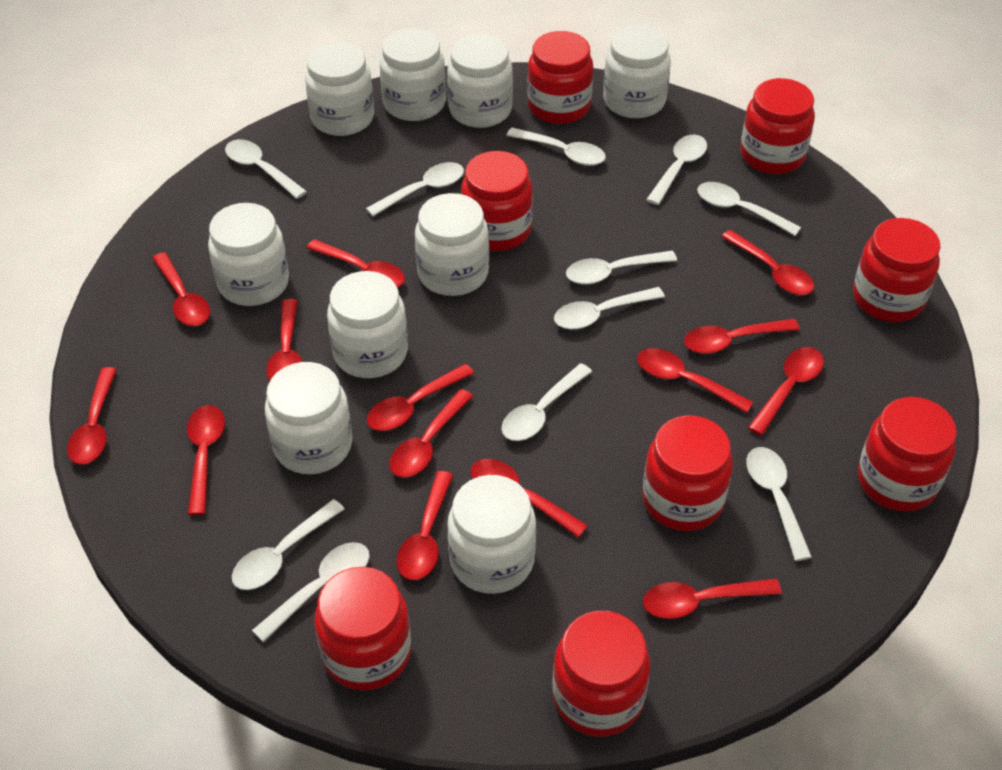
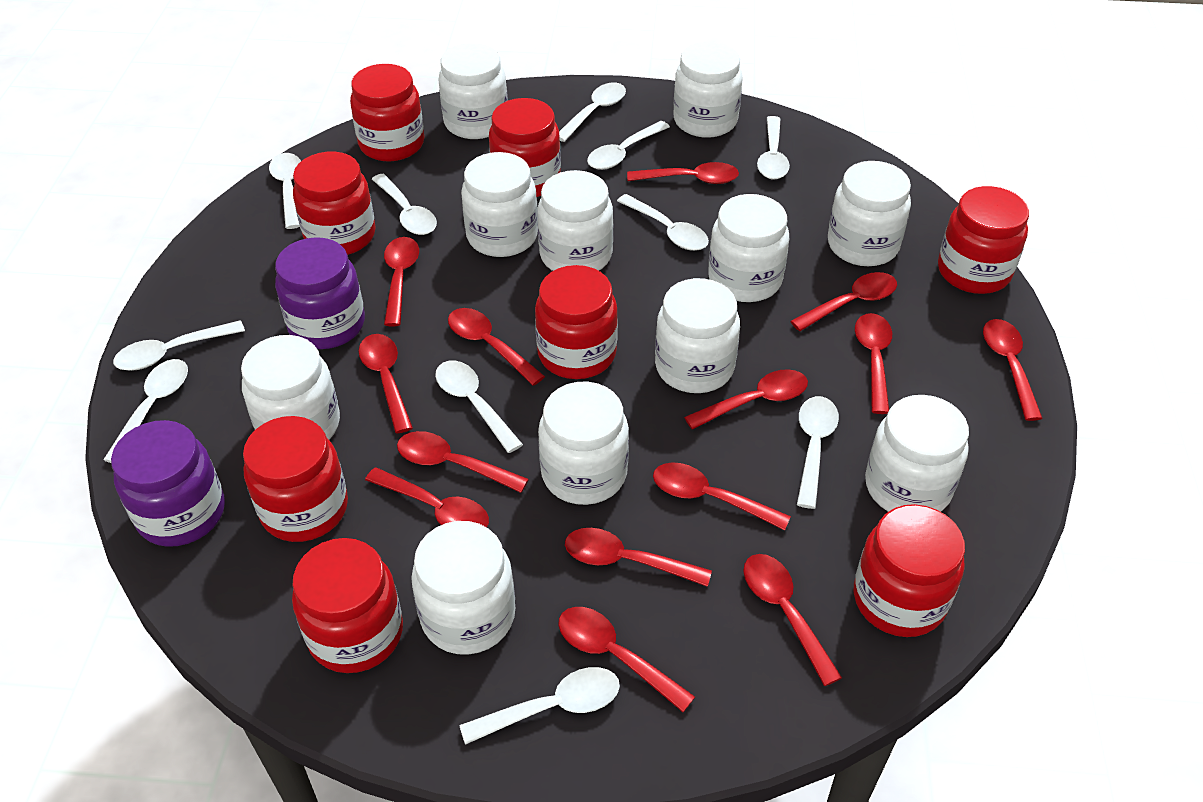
purple jar: none = 0 -> [111,420,225,547] [275,237,365,349] = 2
white jar: [208,203,289,306] [265,362,352,474] [305,42,374,136] [327,271,408,378] [380,28,446,121] [415,193,489,296] [447,34,513,128] [447,475,536,594] [603,26,671,118] = 9 -> [241,335,340,440] [411,521,515,655] [438,43,508,139] [461,152,538,257] [537,170,613,271] [538,382,629,505] [655,278,740,393] [673,42,743,138] [708,194,789,302] [828,161,911,266] [865,395,969,512] = 11

